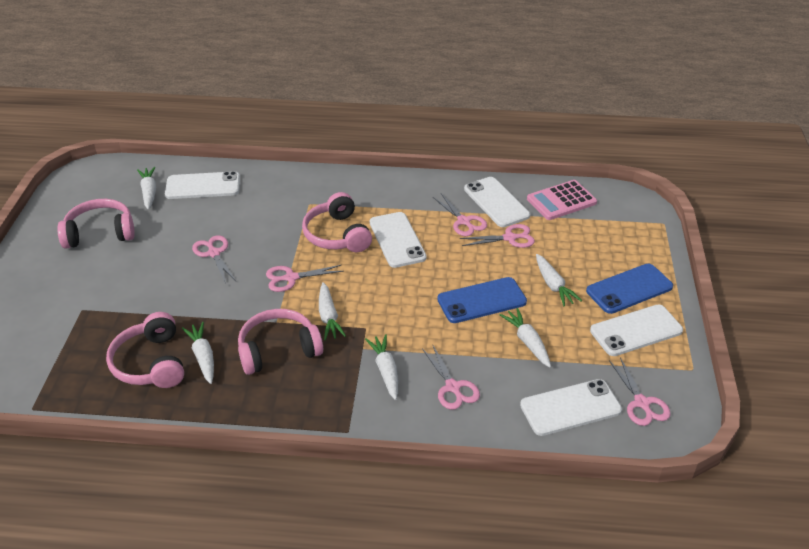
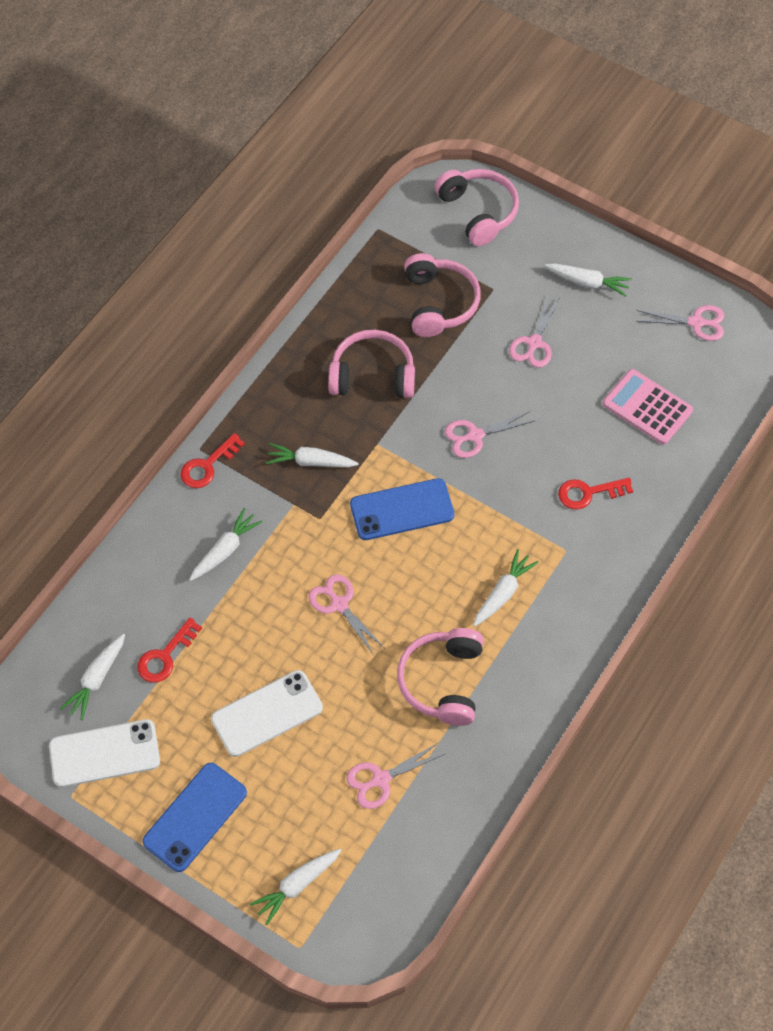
pink scissors: [192,235,236,283] [266,265,343,292] [422,345,480,410] [433,194,487,236] [460,224,535,248] [609,357,671,426] = 6 -> [308,574,384,655] [347,743,445,809] [445,411,536,458] [509,296,559,367] [636,305,724,341] = 5
red key: none = 0 -> [137,618,202,683] [180,433,245,488] [558,478,633,510] = 3
white phone: [165,171,240,199] [370,212,427,268] [464,177,530,227] [520,379,622,436] [590,305,683,356] = 5 -> [49,719,160,787] [211,670,323,757] = 2

